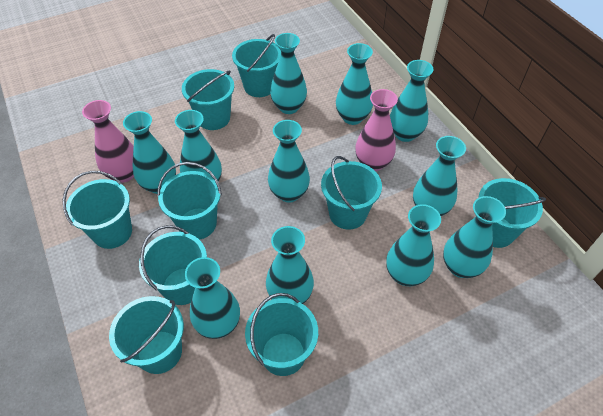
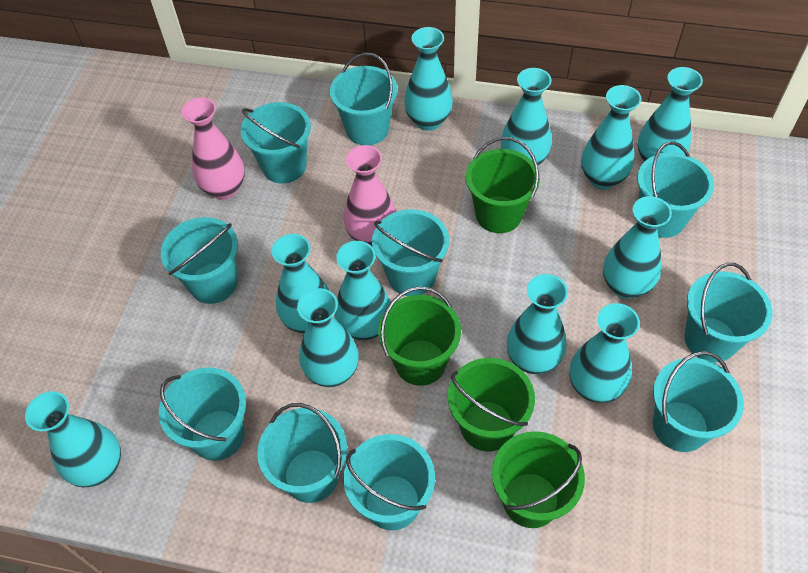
green bucket: none = 0 -> [378,286,461,386] [448,358,535,451] [466,137,540,233] [492,431,585,528] = 4
turquoise bucket: [63,171,132,249] [109,296,184,374] [139,225,207,305] [157,162,222,240] [182,69,234,130] [232,34,281,97] [245,293,318,376] [321,156,382,230] [478,178,546,248] = 9 -> [159,368,246,461] [161,217,238,304] [241,102,311,184] [257,403,347,503] [330,52,398,145] [343,434,435,530] [372,209,449,296] [637,141,714,238] [653,351,744,452] [684,263,772,363] = 10

